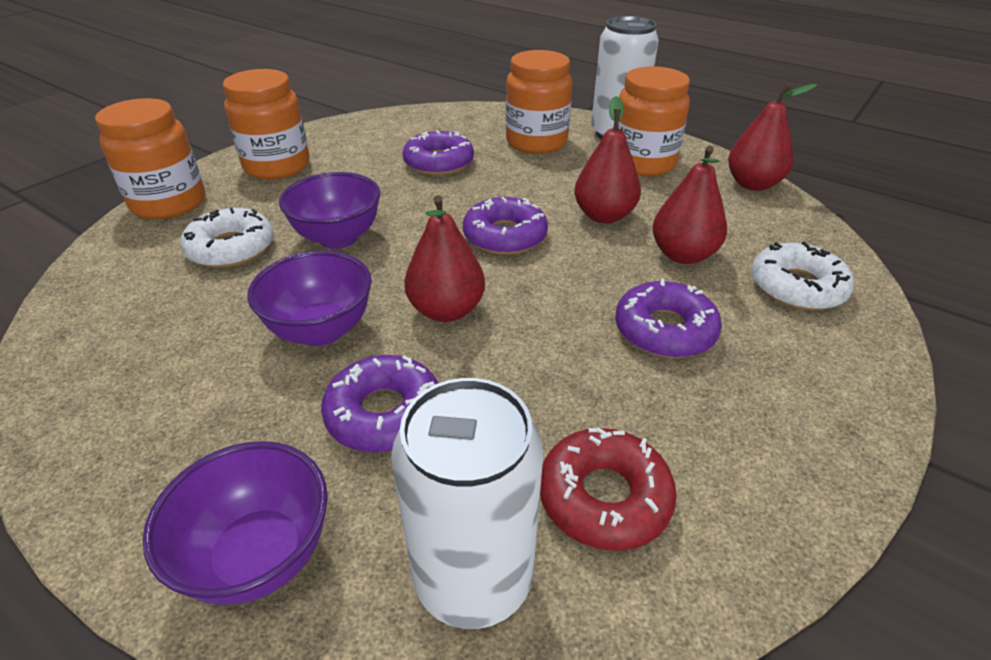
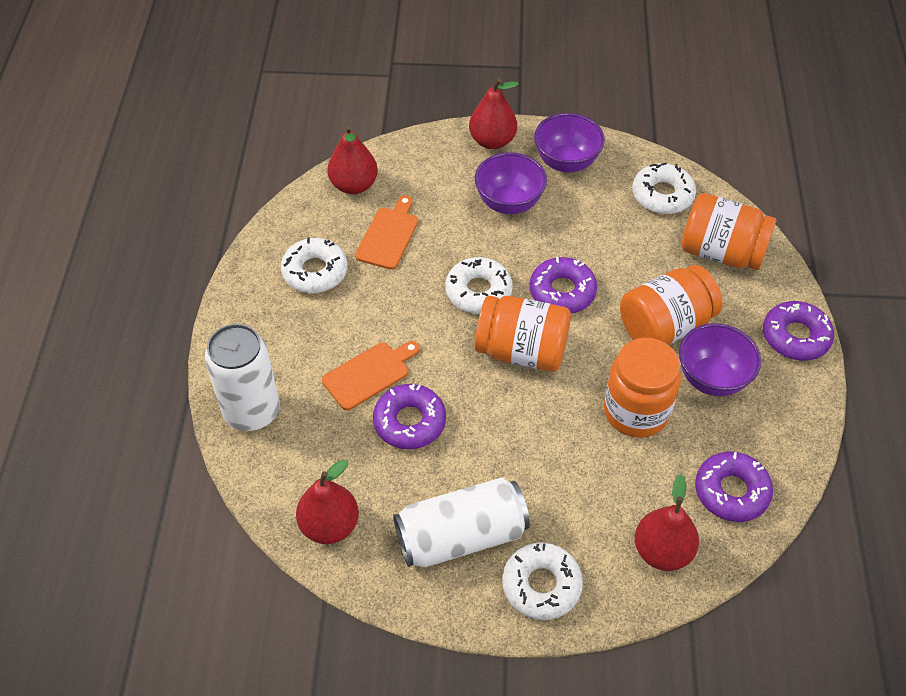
orange cutting board: none = 0 -> [322,341,420,410] [355,195,418,270] = 2
red donut: [540,427,677,551] = 1 -> none = 0
white donut: [180,208,274,268] [751,242,854,310] = 2 -> [281,237,347,293] [445,257,513,314] [502,543,583,620] [632,163,696,214] = 4

